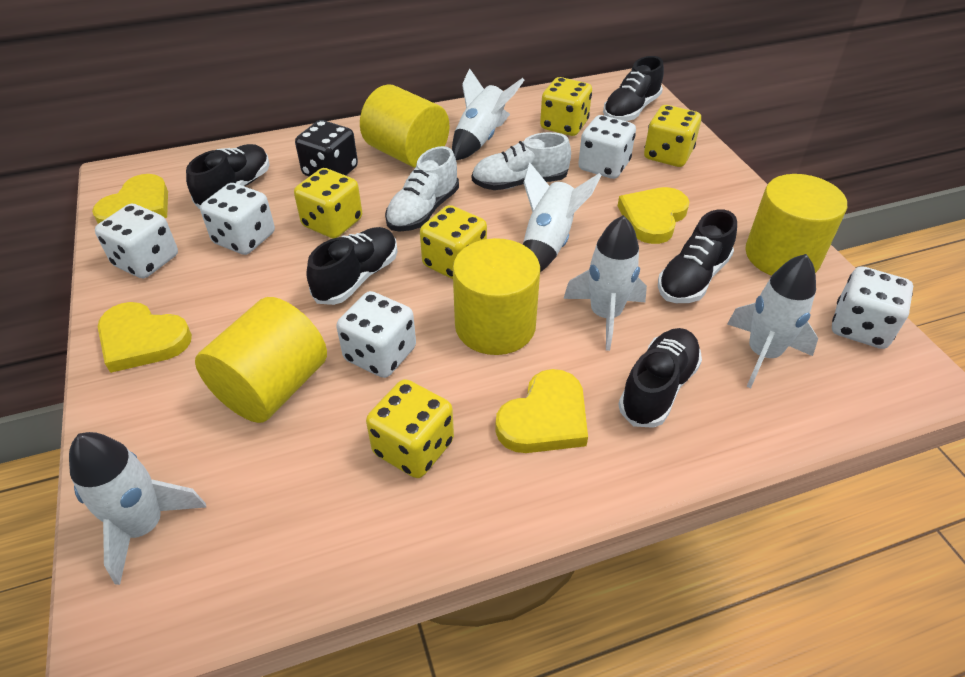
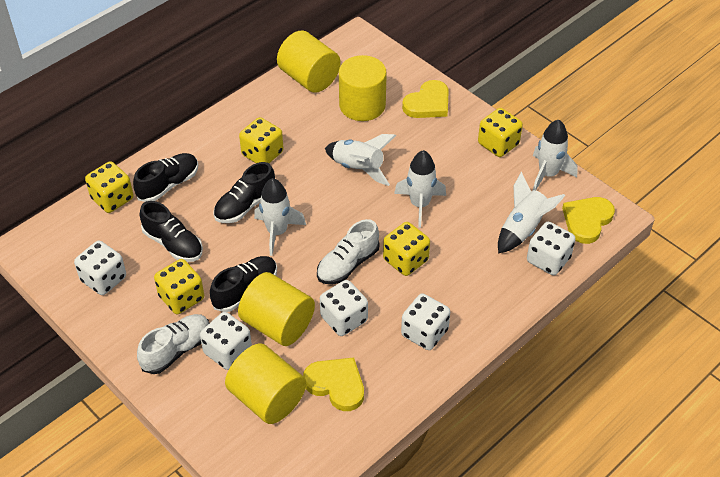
black dice: [295,120,358,176] = 1 -> none = 0
black shoe: [186,144,270,209] [307,227,398,305] [603,56,664,121] [618,328,702,428] [658,209,737,303] = 5 -> [133,153,198,202] [140,201,203,262] [210,256,277,312] [213,162,275,223] = 4
yellow heart: [92,174,168,224] [98,302,192,373] [495,369,588,453] [618,187,689,244] = 4 -> [303,357,364,411] [402,80,449,118] [562,197,615,244] = 3

